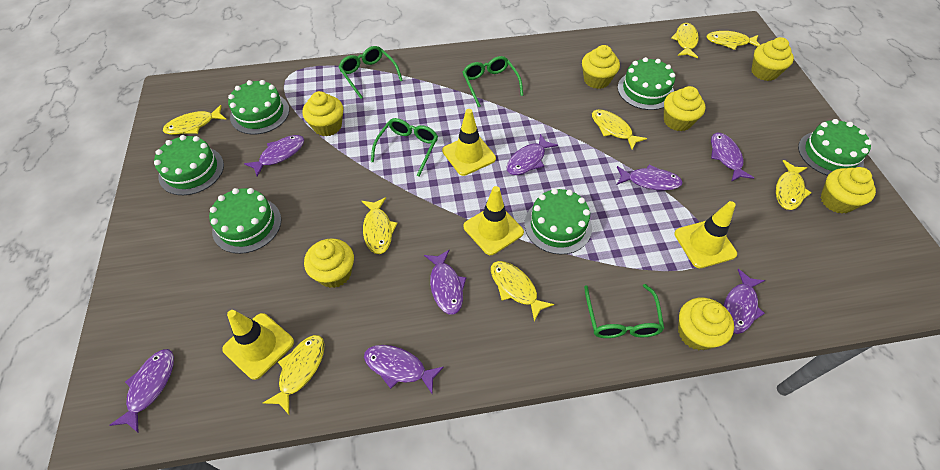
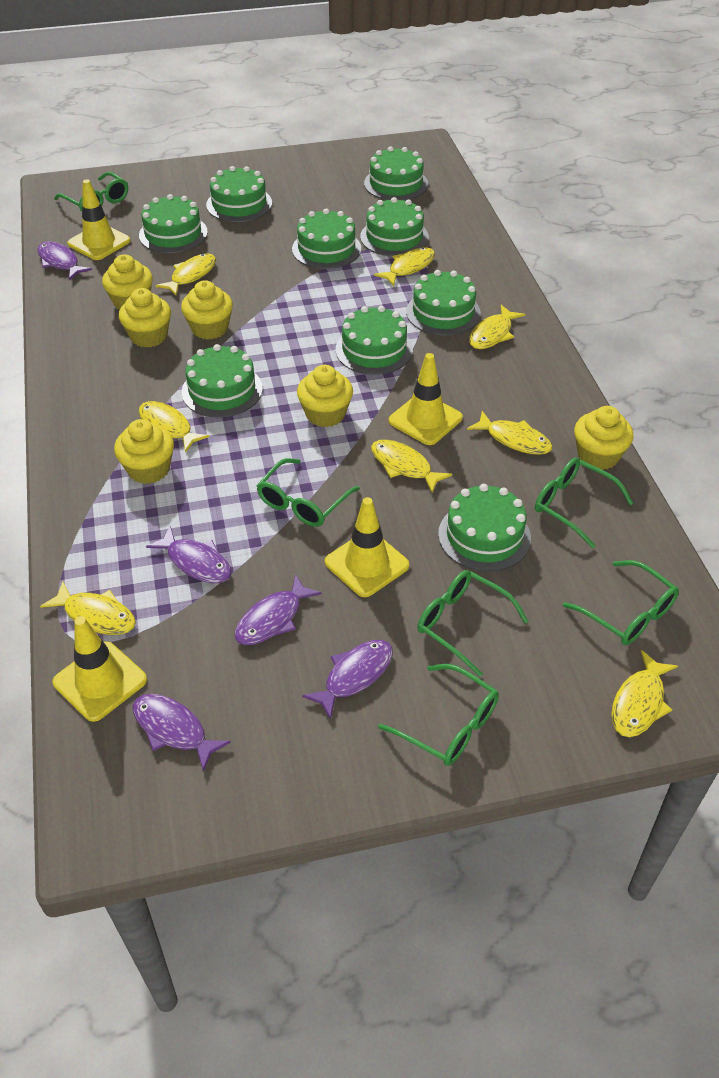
green cake: [154,135,224,195] [209,188,281,254] [228,80,289,134] [524,188,592,255] [618,57,675,110] [798,119,872,176] = 6 -> [139,194,208,253] [182,344,263,418] [206,166,272,222] [292,209,361,269] [336,306,413,375] [360,197,429,256] [364,146,428,200] [406,270,481,336] [438,484,531,572] = 9
green glasses: [338,46,403,99] [371,118,438,176] [463,56,523,107] [584,284,664,338] = 4 -> [54,172,128,212] [256,458,360,527] [378,664,499,766] [417,570,529,677] [535,458,634,548] [563,560,679,645] = 6
purple fish: [109,349,174,433] [244,135,304,177] [364,345,444,393] [424,249,466,315] [507,134,558,175] [617,164,683,191] [711,133,754,182] [723,269,765,334] = 8 -> [37,242,92,280] [133,694,231,772] [146,526,231,583] [235,574,322,645] [302,640,393,720] = 5
yellow cupcake: [302,91,343,136] [304,238,354,288] [582,45,620,89] [664,86,706,131] [678,298,734,350] [751,37,794,81] [821,167,876,214] = 7 -> [102,254,153,310] [114,419,174,484] [119,288,171,348] [181,280,233,340] [297,365,353,427] [574,406,633,470] = 6

